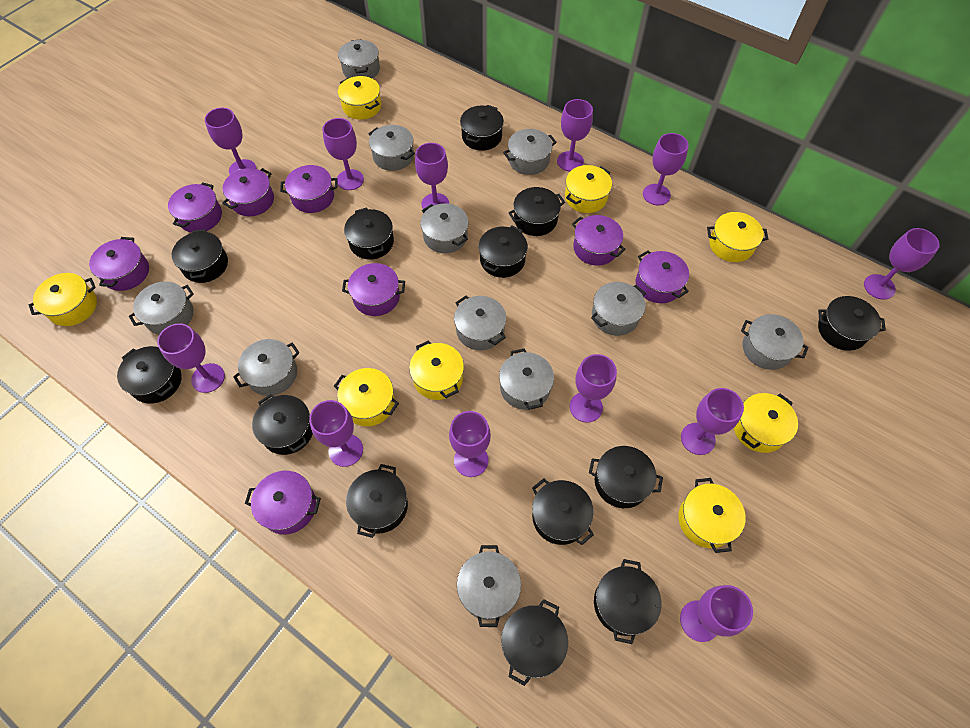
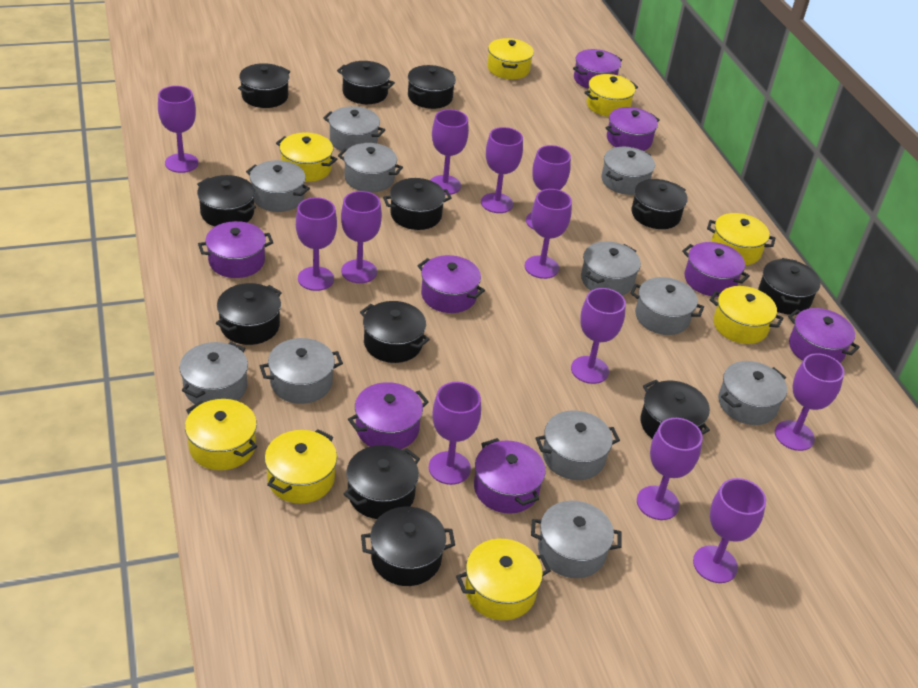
black pot: [117,346,182,404] [172,229,228,283] [252,394,313,455] [344,207,394,260] [346,464,408,538] [460,105,504,151] [479,225,528,278] [501,599,568,686] [508,187,565,236] [532,478,594,545] [589,446,663,508] [594,559,661,644] [818,296,886,351] = 13 -> [197,175,256,226] [216,283,282,345] [238,63,290,108] [337,61,395,104] [344,445,420,519] [360,301,430,363] [361,507,455,586] [383,178,452,230] [408,65,456,109] [632,179,688,229] [640,380,710,439] [758,258,821,315] = 12

